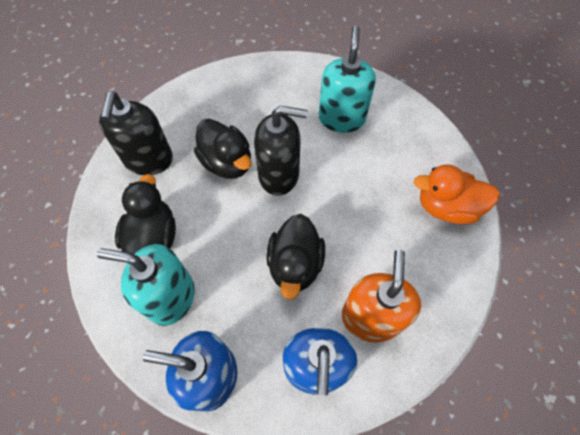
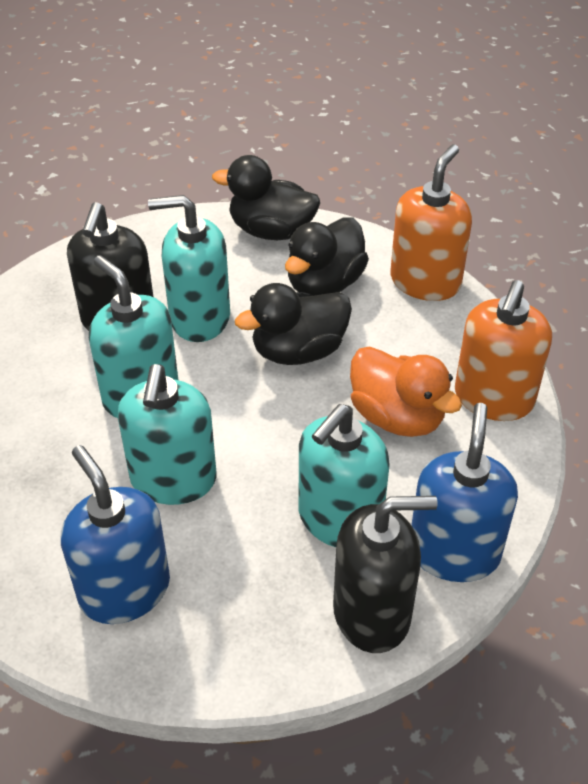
orange soap dispenser: [342,250,421,343] = 1 -> [390,145,472,301] [455,280,552,421] = 2
turquoise soap dispenser: [97,244,195,326] [319,25,376,133] = 2 -> [89,255,178,418] [118,364,216,505] [148,195,230,342] [299,404,390,547] = 4

